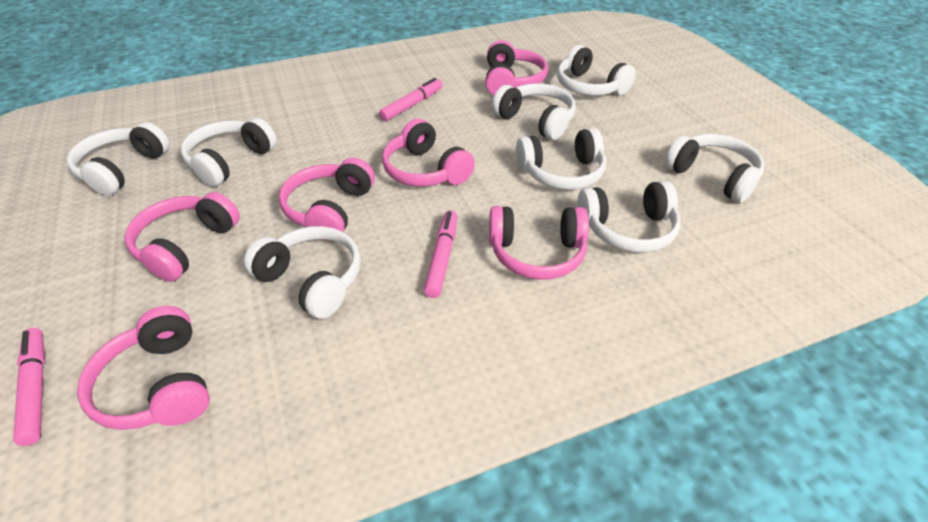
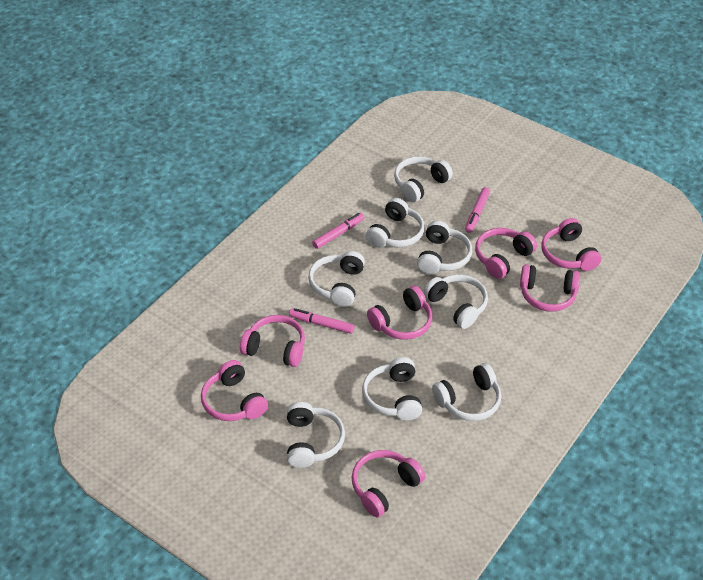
pink headphones: [77,306,210,430] [125,192,240,282] [279,158,375,241] [382,119,475,186] [485,40,548,96] [489,206,589,280] = 6 -> [201,360,268,421] [240,315,305,367] [352,450,425,517] [367,285,432,340] [475,228,537,279] [520,264,580,312] [541,218,601,271] = 7

